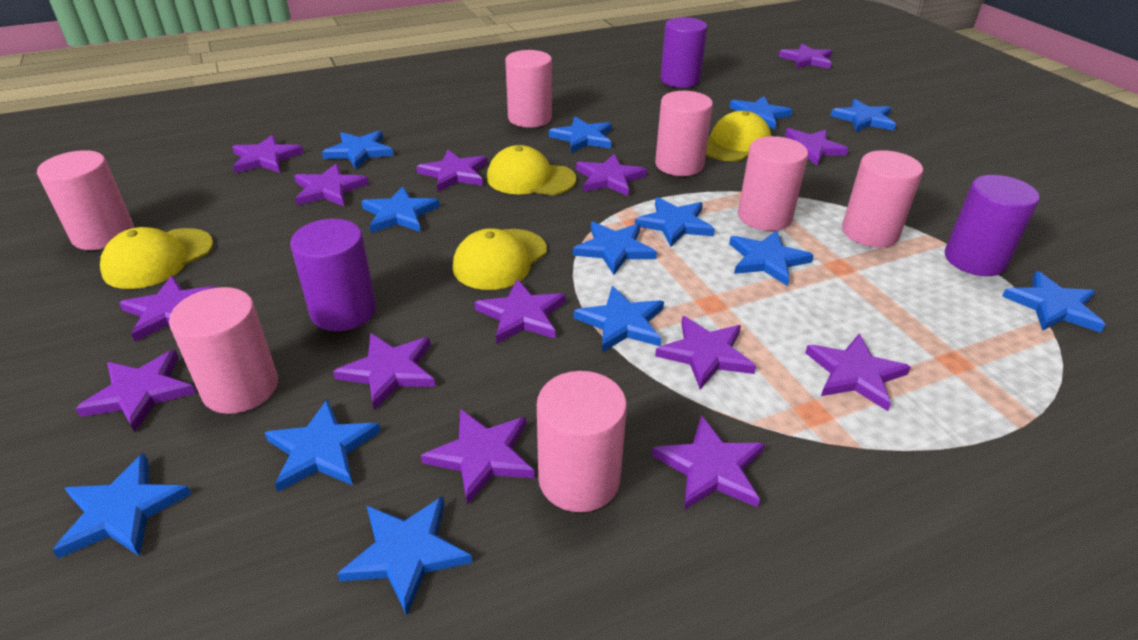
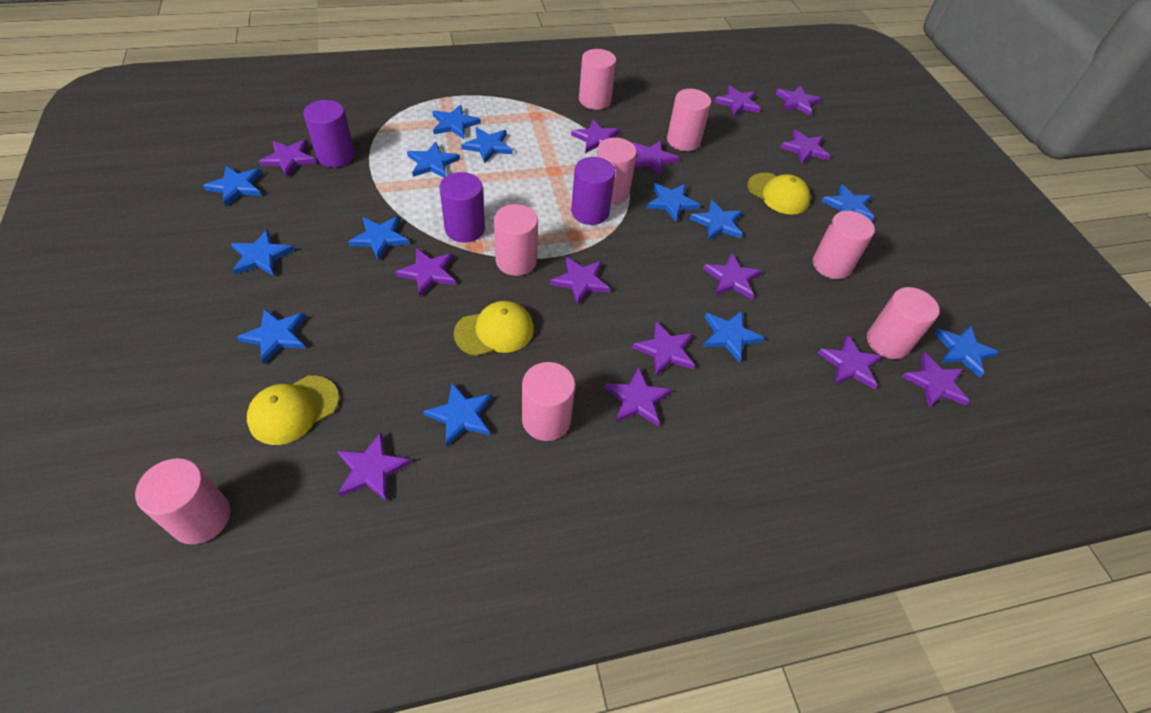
pink cylinder: [37,150,134,250] [169,287,278,414] [505,50,552,128] [537,371,627,512] [655,91,713,176] [738,136,808,231] [842,150,923,247] = 7 -> [135,458,231,544] [494,204,538,276] [522,362,575,441] [579,49,616,110] [597,138,637,204] [667,89,711,151] [813,211,875,279] [867,287,940,359] = 8
yellow cap: [100,227,213,289] [453,228,547,290] [487,145,576,196] [706,111,771,161] = 4 -> [247,375,339,445] [454,301,534,356] [747,173,811,215] = 3

